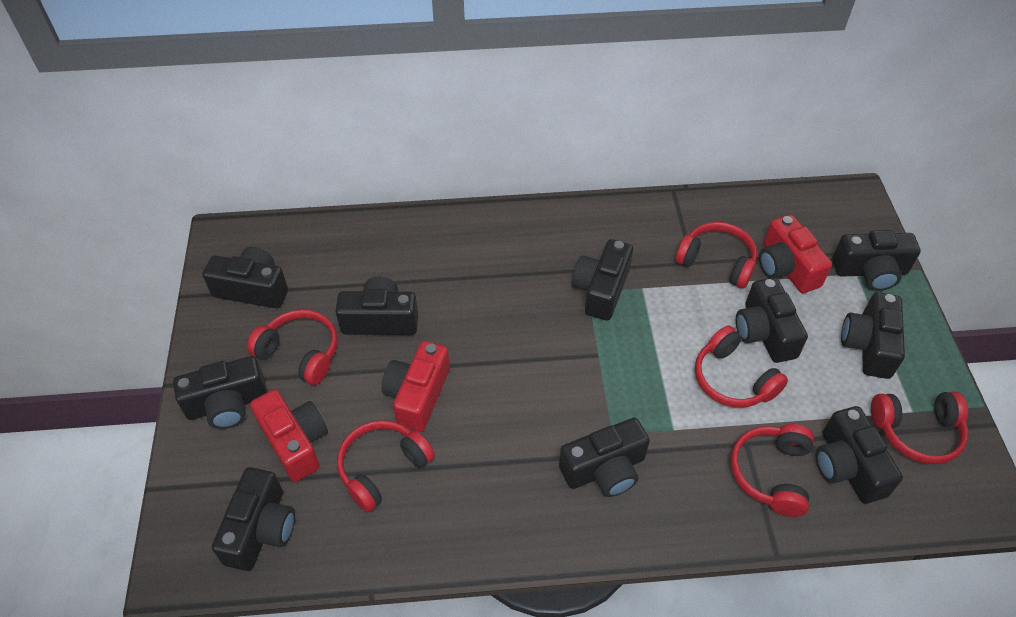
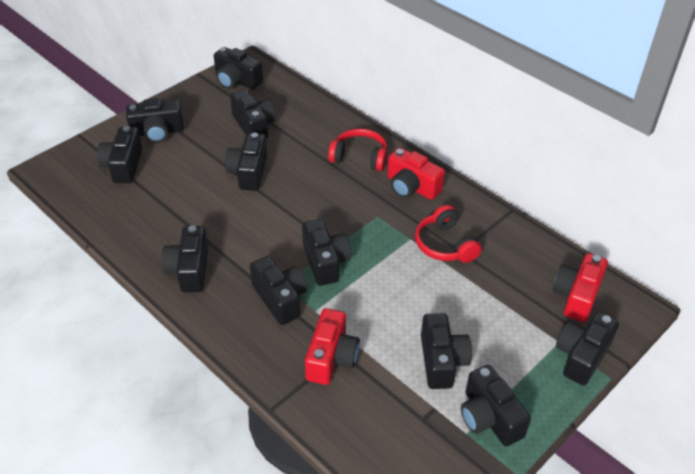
black camera: [173,356,267,429] [203,247,288,308] [212,467,295,571] [335,277,418,335] [559,418,650,497] [572,239,633,321] [736,278,808,363] [816,406,903,504] [832,230,921,291] [841,292,905,379] = 10 -> [97,126,142,183] [126,98,184,143] [162,226,208,292] [214,47,263,89] [225,133,267,191] [230,90,275,139] [250,256,307,325] [302,219,351,286] [421,313,472,389] [461,365,531,446] [556,312,619,386] = 11
red headphones: [247,309,338,385] [337,420,435,513] [675,222,757,288] [695,326,788,408] [731,424,814,517] [871,392,968,464] = 6 -> [328,128,387,171] [415,205,482,263] = 2

